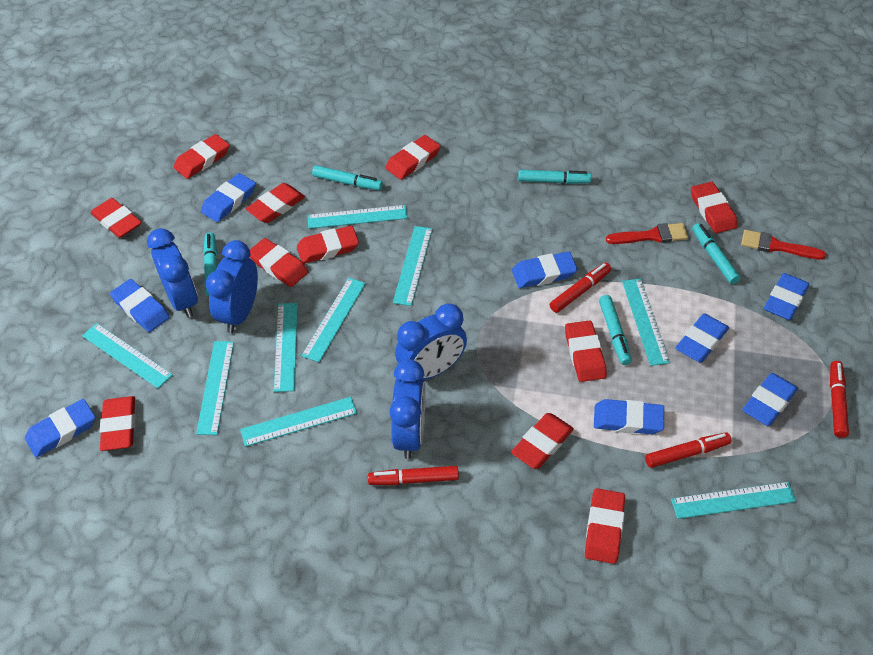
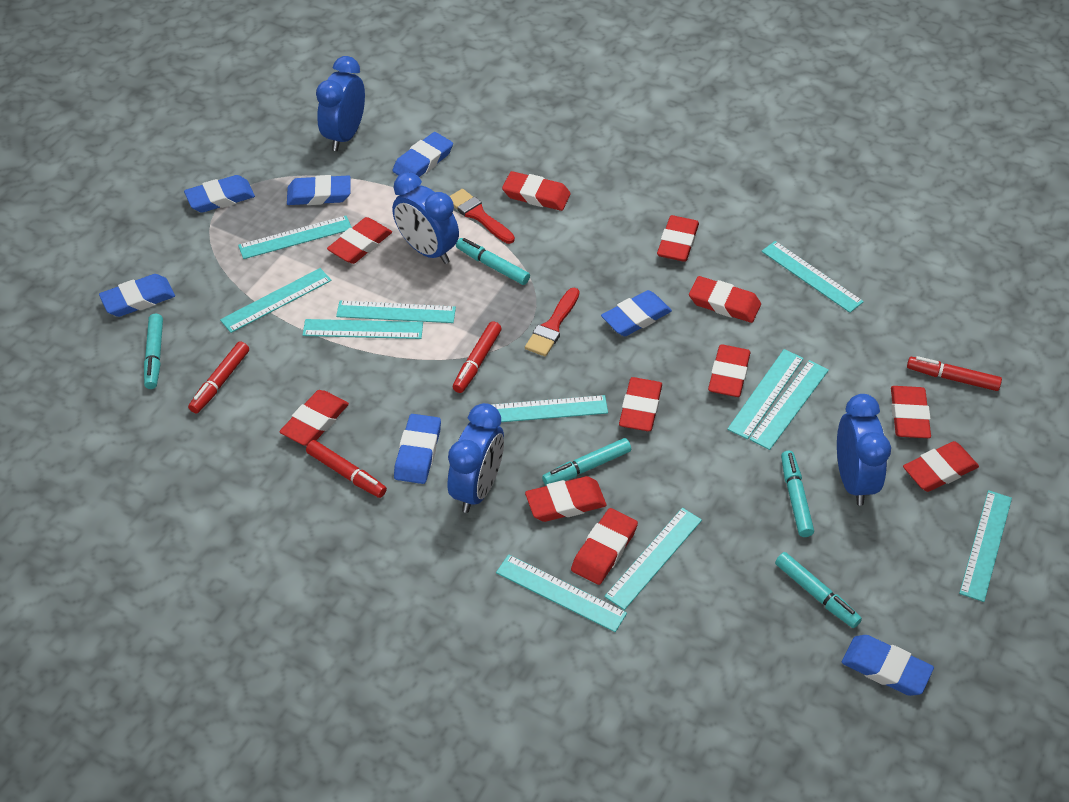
blue eraser: [25,399,95,458] [110,279,170,332] [201,173,256,222] [512,252,578,288] [594,399,664,435] [676,313,729,363] [742,373,798,426] [764,273,809,320] = 8 -> [99,274,175,317] [184,175,255,213] [287,175,351,205] [392,132,453,177] [394,414,441,484] [601,290,672,336] [842,635,934,696] = 7
turquoise ruler: [82,323,173,388] [196,341,234,435] [240,397,357,447] [274,303,298,392] [301,278,366,362] [307,205,408,229] [393,226,432,306] [622,279,670,366] [671,482,796,519] = 9 -> [220,268,332,333] [238,216,352,259] [303,319,423,339] [336,301,456,323] [491,395,608,422] [496,554,627,632] [604,508,702,610] [727,349,804,439] [750,360,829,450] [761,241,864,313] [959,490,1012,602] = 11

